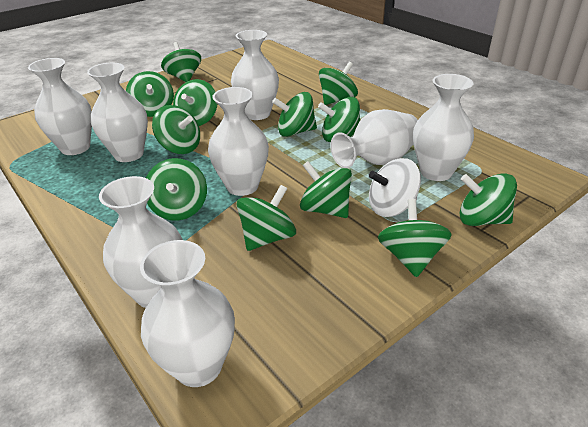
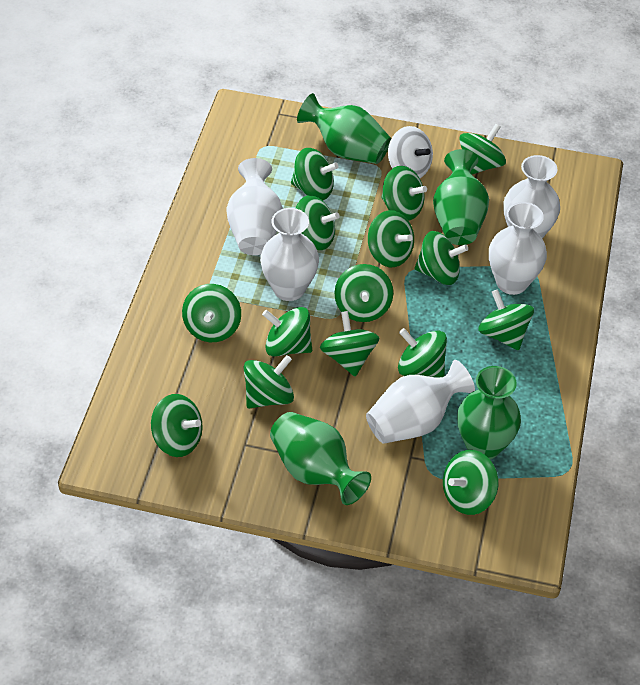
green spinning top: [126,71,174,117] [146,158,207,221] [152,105,200,154] [161,42,201,82] [173,79,217,126] [236,185,296,251] [272,92,317,137] [300,161,352,218] [318,97,360,142] [319,62,358,105] [378,199,452,277] [460,174,517,226] = 12 -> [151,394,203,457] [182,284,241,342] [244,355,294,409] [262,307,312,357] [291,148,339,200] [296,195,340,250] [320,311,379,377] [334,264,393,322] [368,210,414,267] [381,166,427,221] [398,328,447,377] [415,231,468,285] [443,450,499,515] [459,124,506,175] [478,289,534,351] = 15
green vase: none = 0 -> [270,412,371,505] [297,93,391,164] [433,149,489,245] [457,366,521,460] = 4
white vase: [28,58,92,155] [87,63,148,162] [99,176,183,308] [140,240,235,387] [208,87,269,196] [231,30,279,120] [330,109,418,168] [413,74,474,181] = 8 -> [226,158,283,255] [260,208,319,301] [366,360,475,444] [489,202,547,295] [503,155,560,239] = 5

